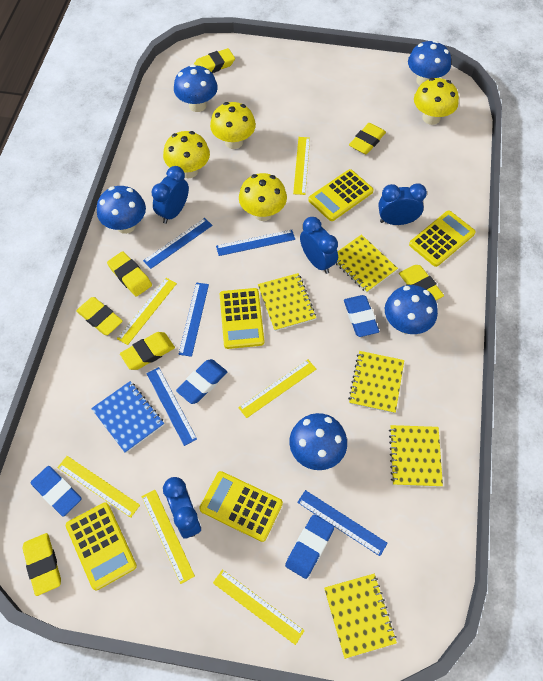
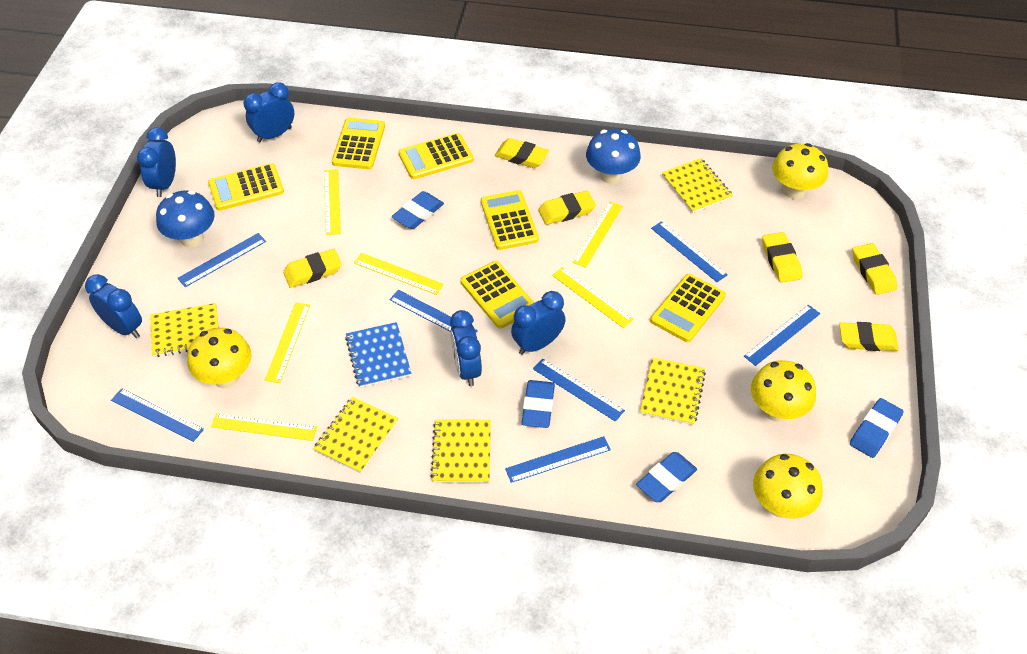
blue clock: [152,166,189,224] [163,477,201,539] [300,217,338,274] [378,183,427,225] = 4 -> [85,274,142,338] [137,127,176,197] [244,82,294,142] [450,310,482,386] [511,291,566,355] = 5
blue mushroom: [97,186,146,234] [174,64,218,112] [289,413,347,470] [385,285,438,334] [408,40,451,85] = 5 -> [156,190,215,248] [586,129,641,184] = 2
blue ruler: [143,218,213,269] [146,367,197,446] [179,282,209,357] [216,230,295,256] [297,490,388,556] = 5 -> [111,388,204,442] [177,233,266,287] [389,290,478,333] [505,436,611,483] [533,358,625,422] [651,221,727,282] [744,305,820,366] = 7
yellow calculator: [66,502,137,590] [199,471,283,542] [220,288,264,349] [308,169,374,221] [409,211,476,267] = 5 -> [208,163,284,211] [332,118,385,169] [398,133,474,179] [461,261,534,329] [481,190,539,250] [650,274,726,342] = 6
yellow eraser: [23,533,61,596] [76,297,123,335] [107,251,152,297] [120,332,175,370] [194,48,235,73] [349,123,386,154] [399,265,444,300] = 7 -> [283,249,342,288] [495,138,549,168] [538,191,596,225] [762,232,802,283] [839,322,899,351] [852,243,897,295] = 6

